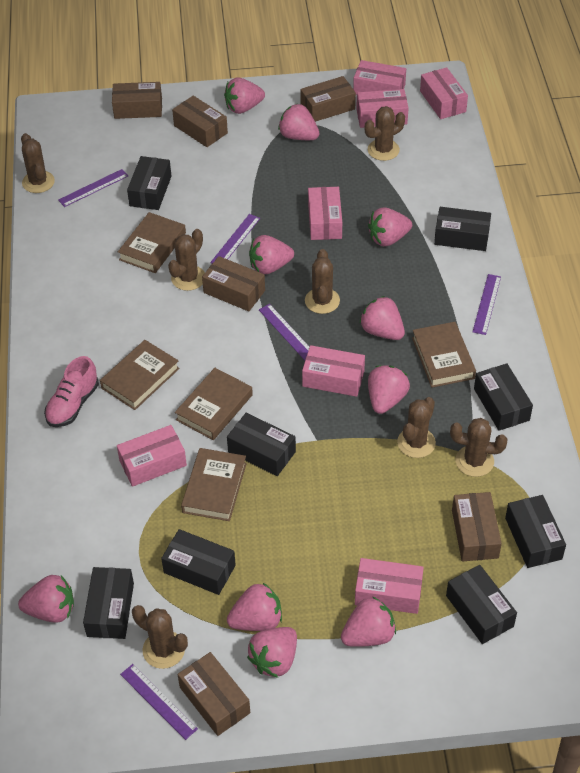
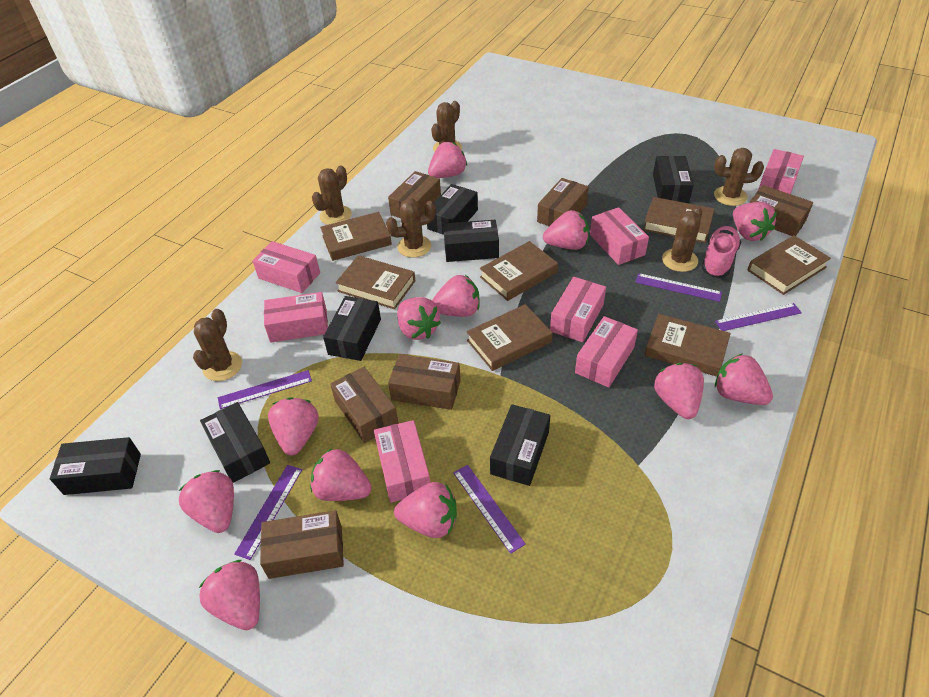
black box: [83,567,134,639] [127,156,171,210] [161,529,236,595] [227,413,296,476] [434,207,491,251] [446,565,517,644] [474,363,533,431] [505,495,566,568] = 8 -> [50,437,141,495] [200,402,270,483] [323,296,381,361] [427,184,478,235] [443,220,499,262] [490,404,550,486] [653,156,694,203] = 7
brown book: [100,340,180,410] [118,212,186,273] [175,368,253,440] [181,448,247,521] [412,322,476,388] = 5 -> [320,212,392,261] [336,255,415,309] [467,304,553,371] [480,241,558,301] [643,197,714,243] [644,314,731,377] [748,235,831,295] = 7
brown cactus: [21,133,55,193] [132,605,188,669] [168,229,205,291] [305,249,340,314] [365,106,405,161] [397,397,436,458] [450,418,508,477] = 7 -> [193,309,242,381] [312,165,352,225] [386,199,436,258] [431,101,462,152] [662,207,702,272] [714,148,764,206] = 6
pink strawberry: [18,575,74,623] [224,77,265,114] [227,583,282,631] [247,627,297,678] [249,235,294,274] [278,104,320,140] [341,596,396,647] [360,296,405,340] [368,207,412,246] [368,365,410,414] = 10 -> [179,470,234,533] [199,560,260,630] [268,397,319,456] [310,448,372,501] [394,482,457,538] [397,297,441,340] [428,142,467,178] [432,275,480,317] [543,210,589,250] [654,363,704,419] [715,354,773,405] [733,202,777,241] = 12

